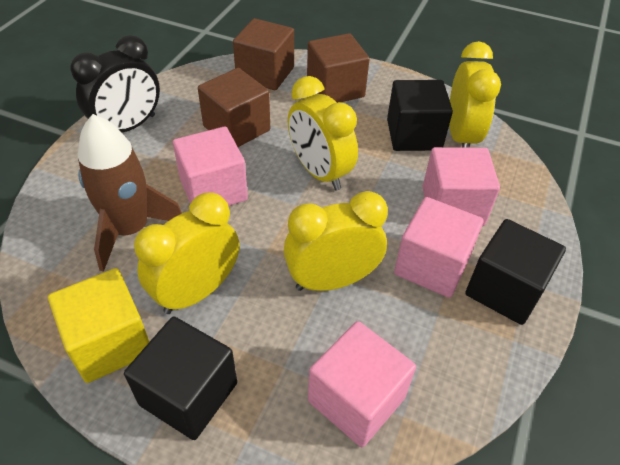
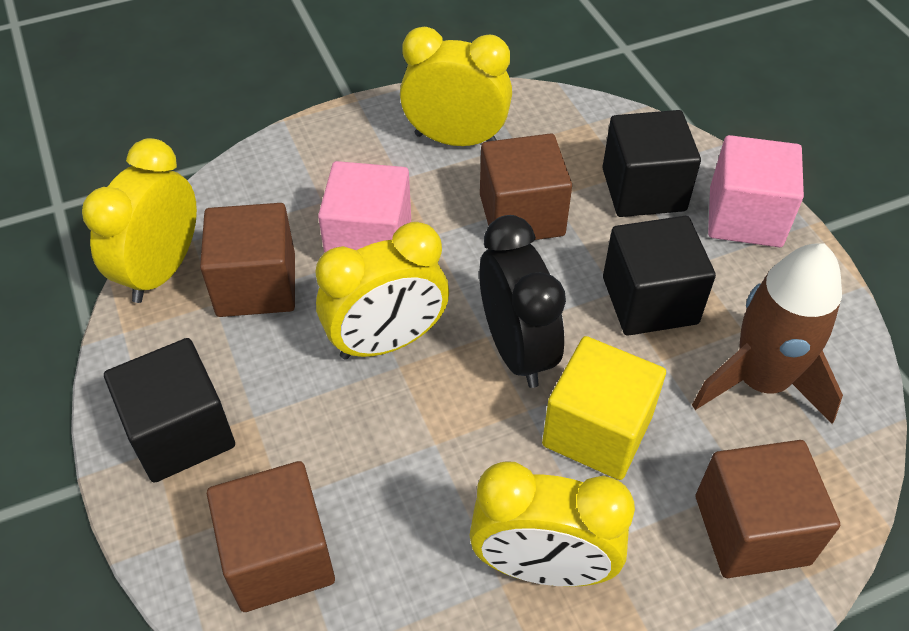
brown cube: [198,68,270,147] [233,18,294,90] [307,33,370,103] = 3 -> [200,203,295,317] [207,461,335,612] [480,133,572,240] [696,440,840,578] = 4
pink cube: [173,127,248,206] [308,321,416,447] [394,197,484,298] [422,147,500,226] = 4 -> [318,161,411,253] [708,135,804,247] = 2

